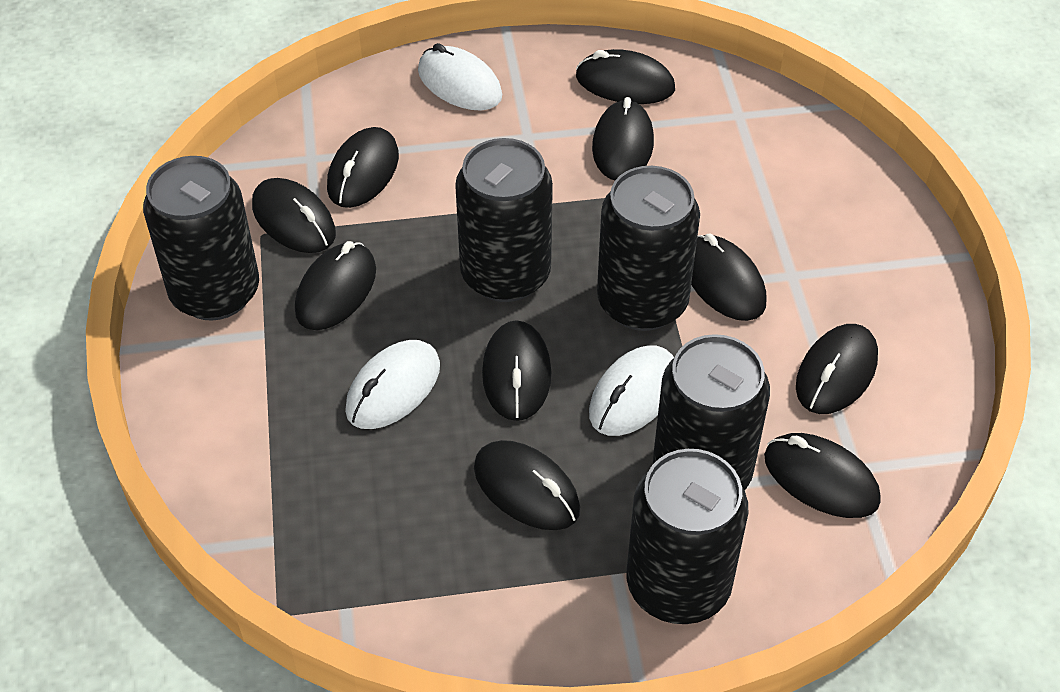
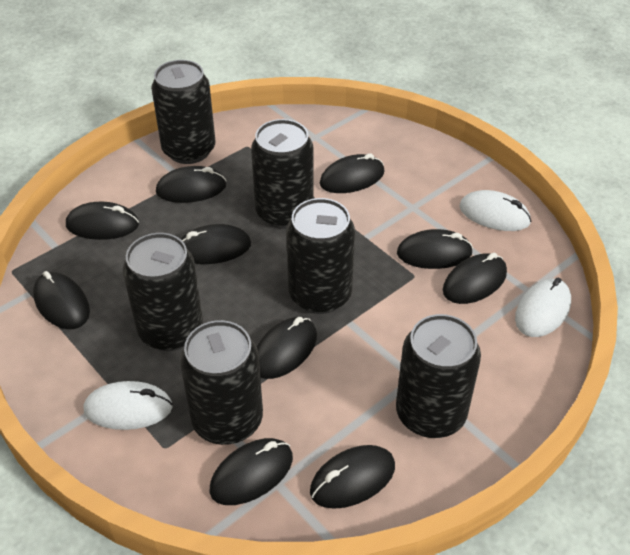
black can: [143,156,259,321] [455,138,553,302] [597,166,700,331] [626,449,748,624] [653,334,770,490] = 5 -> [123,233,203,351] [151,60,216,164] [180,320,263,445] [251,119,314,229] [286,198,355,314] [396,314,481,438] = 6

